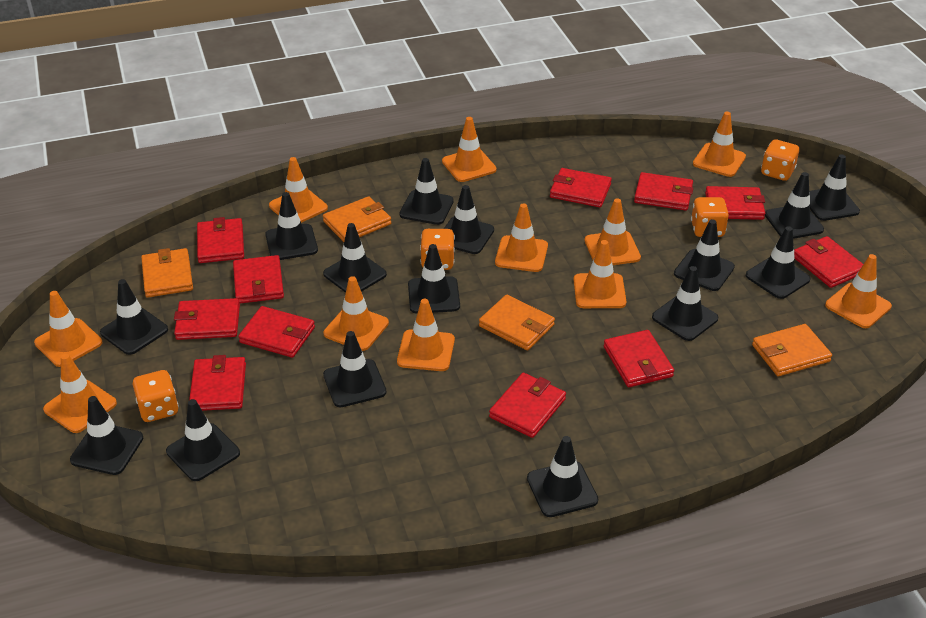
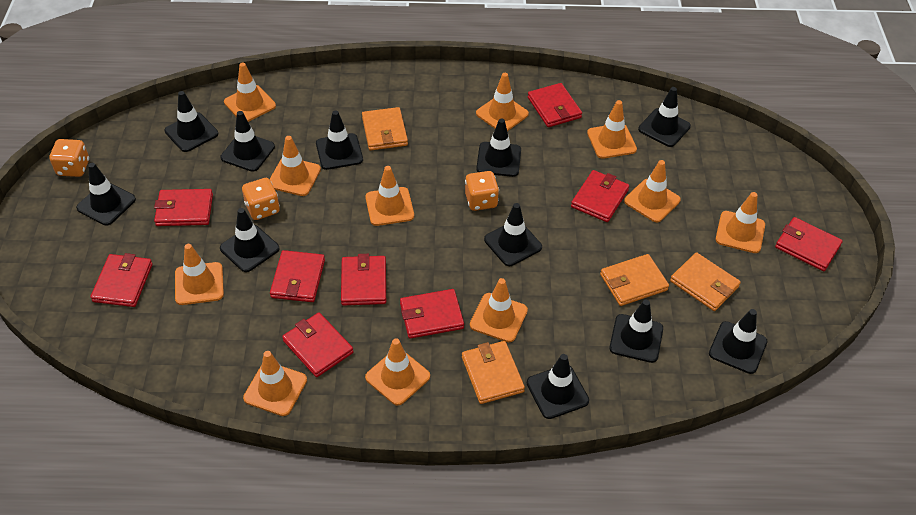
black traffic cone: [70,396,143,475] [100,279,168,355] [166,399,240,481] [265,192,318,260] [323,223,387,293] [323,331,387,407] [399,158,454,225] [408,244,460,313] [444,185,494,254] [527,436,598,517] [652,266,718,341] [674,219,735,291] [746,226,810,299] [765,172,824,239] [809,154,860,221] = 15 -> [76,163,136,225] [165,91,218,152] [220,208,279,272] [221,111,275,172] [316,110,363,170] [476,118,521,177] [484,203,542,266] [527,354,589,419] [609,300,663,363] [638,87,691,147] [709,309,767,374] = 11
orange dice: [133,370,179,422] [420,229,455,270] [691,197,729,237] [761,139,799,181] = 4 -> [49,139,89,177] [242,178,280,220] [465,171,499,211] = 3
red wallet: [174,298,240,340] [189,355,246,411] [197,217,244,263] [233,255,284,304] [238,306,315,358] [489,373,566,438] [550,168,612,207] [603,330,674,387] [634,172,693,211] [705,186,765,220] [794,236,863,288] = 11 -> [90,253,153,307] [154,189,213,226] [270,250,325,302] [282,312,353,377] [341,254,386,305] [400,289,464,339] [528,83,582,127] [571,170,629,222] [775,217,843,271] = 9

